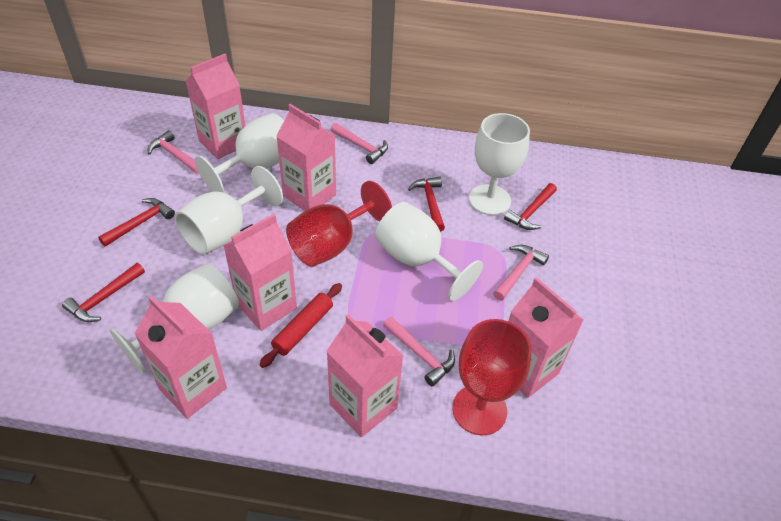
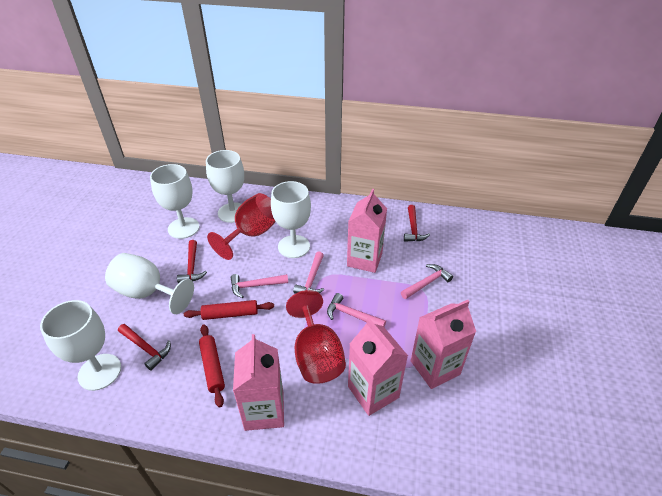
pink carton: [135,296,227,419] [186,54,245,159] [223,214,297,331] [276,104,336,211] [326,314,404,437] [508,277,583,398] = 6 -> [233,334,284,431] [347,189,387,273] [348,318,408,416] [411,300,476,389] = 4
red hammer: [62,263,145,322] [98,198,175,247] [408,177,445,232] [504,183,557,230] = 4 -> [118,324,171,371] [177,240,207,283] [404,205,430,242] = 3
red rolling pin: [260,283,342,368] = 1 -> [184,300,274,320] [199,324,225,408] = 2

